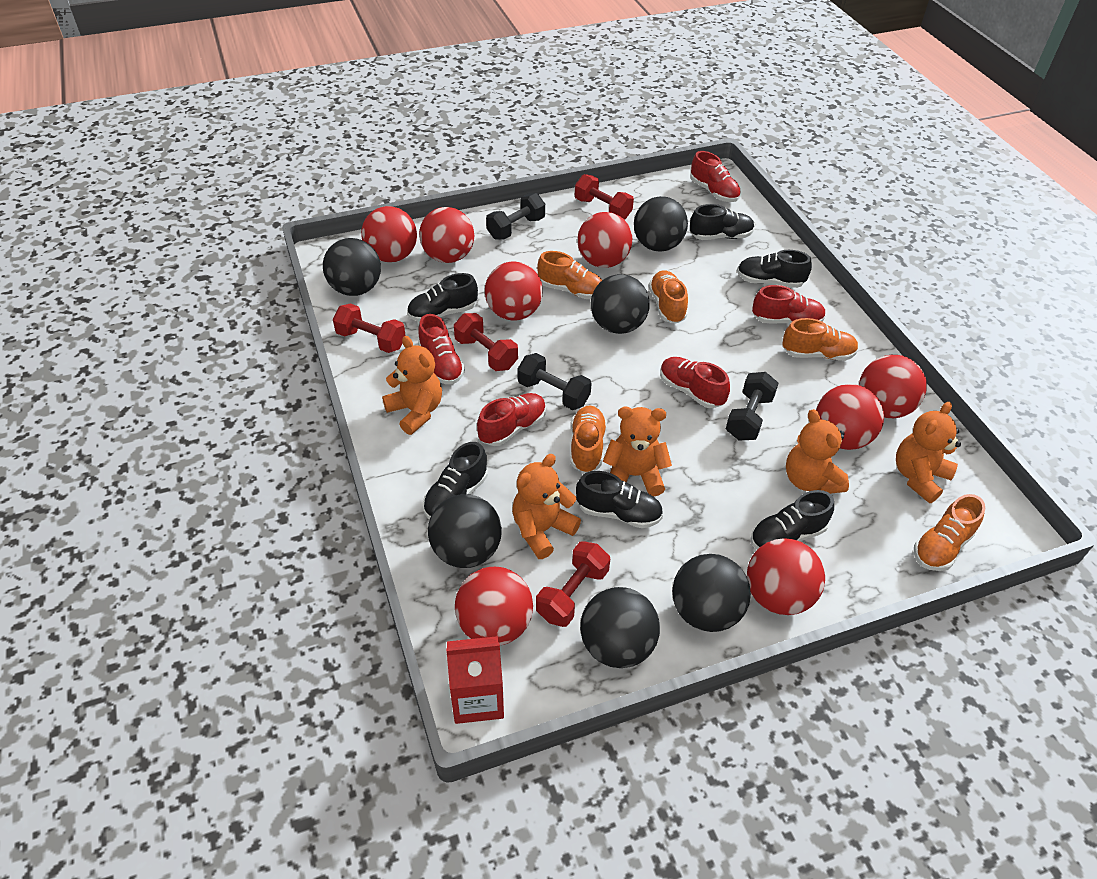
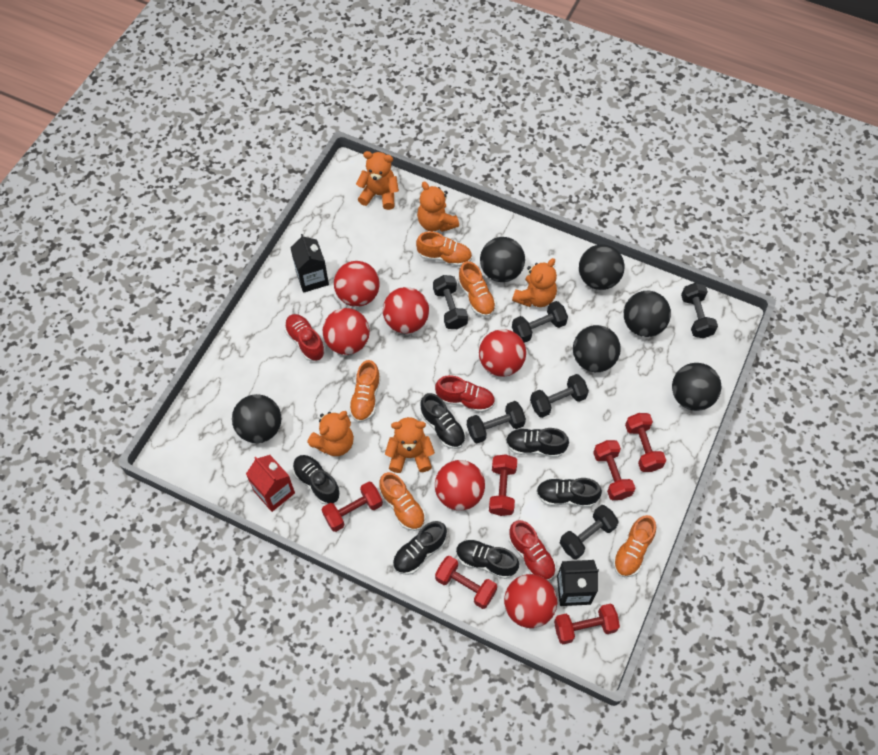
black carton: none = 0 -> [290,234,329,293] [557,560,599,606] = 2
black dumbbell: [486,193,545,240] [517,353,592,410] [726,372,778,441] = 3 -> [433,275,468,329] [467,401,526,443] [512,301,568,343] [530,374,589,418] [560,505,619,560] [681,283,718,338] = 6
red ball: [361,206,417,262] [419,207,474,263] [455,567,533,645] [485,262,543,321] [577,212,632,268] [747,538,825,615] [816,384,884,450] [859,355,927,418] = 8 -> [323,308,370,355] [334,261,380,307] [383,287,429,334] [435,460,485,510] [479,329,526,377] [504,574,557,628] = 6
red dumbbell: [333,303,406,353] [454,313,518,371] [536,541,610,627] [575,174,634,220] = 4 -> [322,482,383,532] [435,556,497,609] [489,454,517,516] [554,604,620,644] [593,440,635,500] [625,413,666,472] = 6
red shoe: [418,314,465,385] [477,393,546,446] [660,357,730,408] [691,151,741,202] [752,285,826,324] = 5 -> [284,314,325,361] [435,375,495,413] [509,520,556,581] = 3

